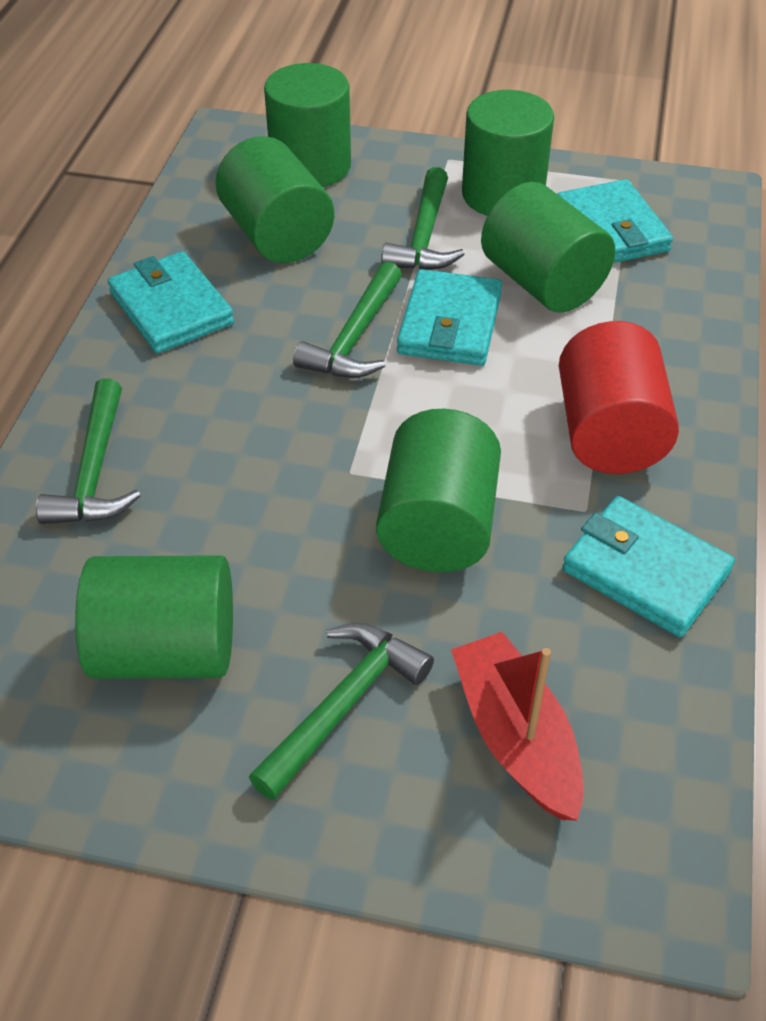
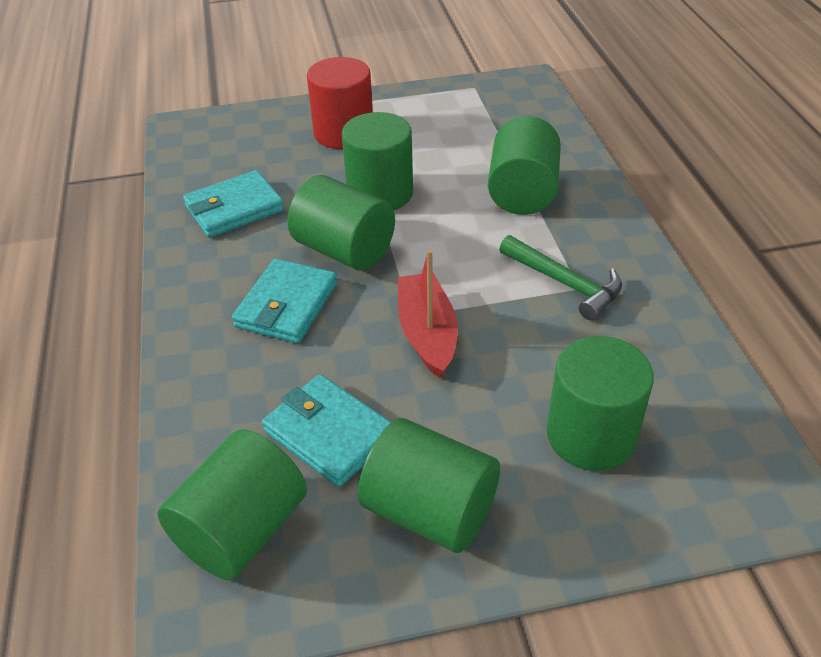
green hammer: [36,378,141,524] [249,623,434,800] [293,262,402,378] [381,167,465,270] = 4 -> [499,235,622,321] = 1
turquoise wallet: [108,251,234,353] [397,269,502,366] [557,179,673,263] [562,496,735,637] = 4 -> [183,170,284,238] [232,259,337,343] [262,374,391,487] = 3

